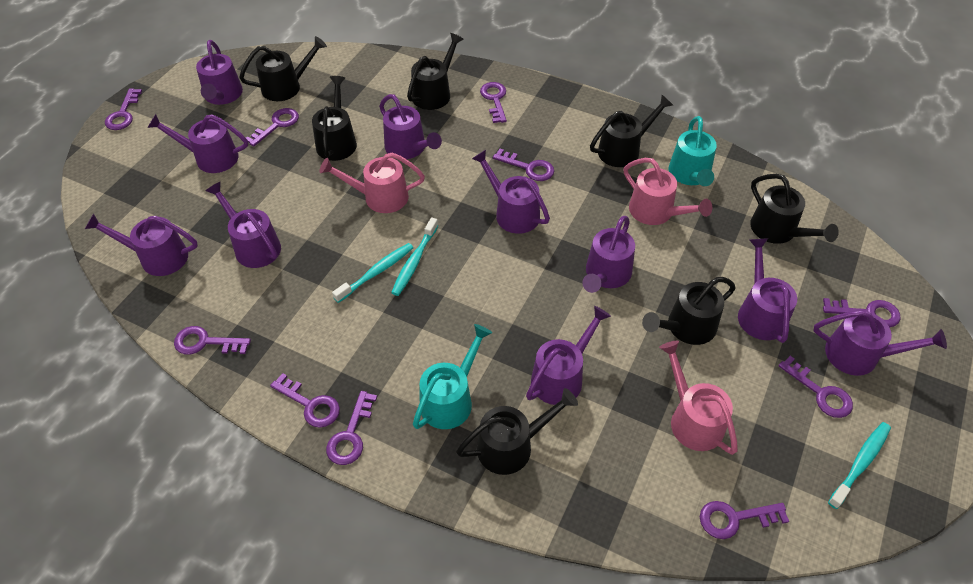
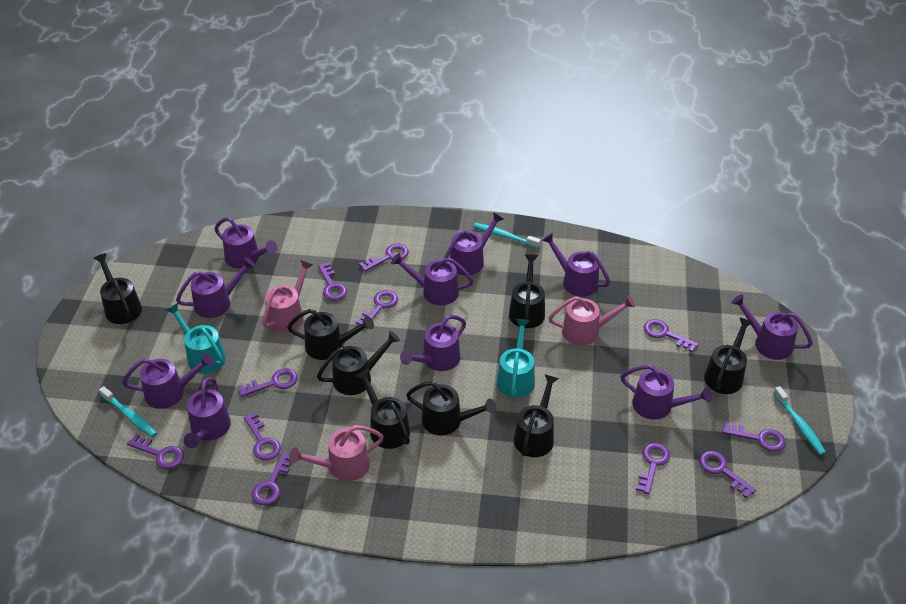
black watering can: [239,36,327,101] [312,76,357,161] [407,33,464,110] [456,388,578,475] [590,95,673,167] [642,277,736,345] [750,174,839,244] = 7 -> [94,253,142,324] [287,309,374,360] [317,331,400,395] [355,369,410,449] [406,381,496,435] [509,254,545,328] [514,374,559,457] [704,318,753,394] = 8
purple key: [105,88,142,130] [174,326,251,355] [246,108,299,147] [270,373,340,428] [326,391,377,465] [480,82,507,123] [493,149,554,181] [700,501,789,539] [778,356,853,418] [823,298,900,328] = 10 -> [127,434,184,469] [238,368,298,397] [244,412,281,461] [252,453,290,506] [318,262,347,301] [355,290,398,325] [359,244,409,272] [636,443,670,494] [644,319,699,352] [699,451,756,498] [722,422,786,452] = 11

